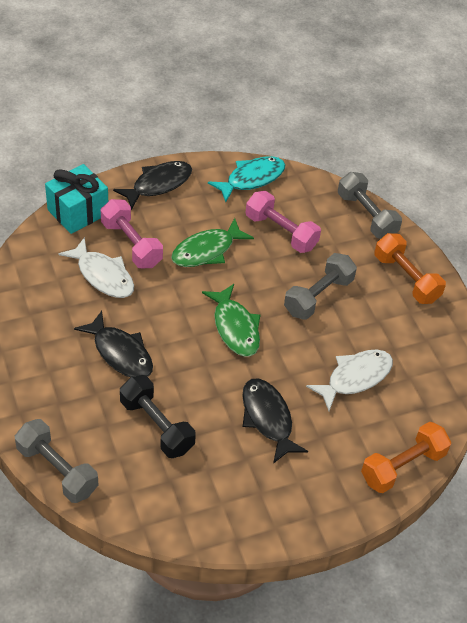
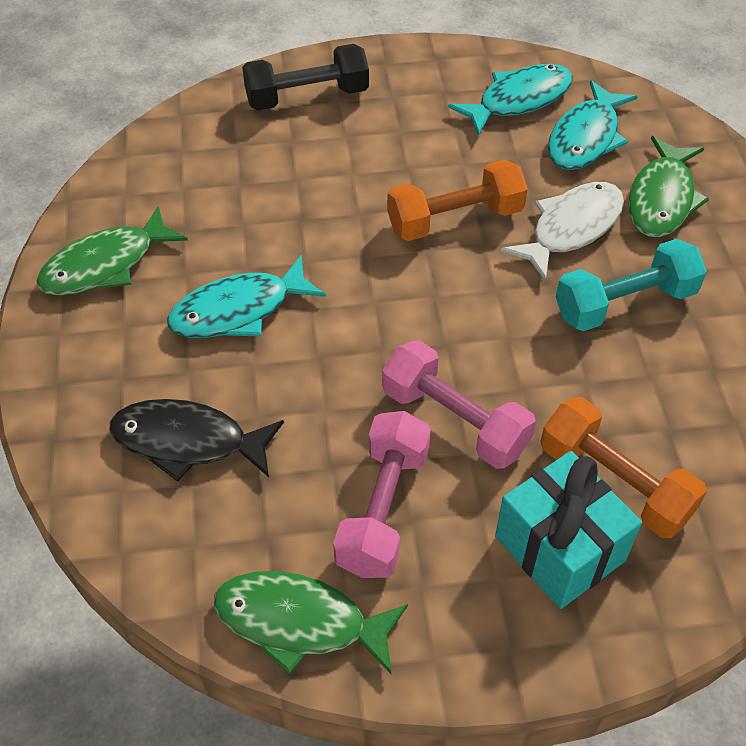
black fish: [74,311,153,377] [113,161,192,210] [242,379,308,464] = 3 -> [109,399,284,482] = 1
green fish: [171,218,254,267] [202,284,260,357] = 2 -> [36,205,188,296] [214,571,408,675] [628,136,709,237] = 3
grey dumbbell: [15,419,99,503] [284,253,357,320] [338,172,402,239] = 3 -> none = 0
turquoise dumbbell: none = 0 -> [556,239,707,331] = 1
turquoise fish: [208,156,285,202] = 1 -> [167,255,326,338] [448,64,573,136] [548,80,638,170] = 3
white fish: [58,237,134,298] [306,349,393,411] = 2 -> [501,182,624,281] = 1

